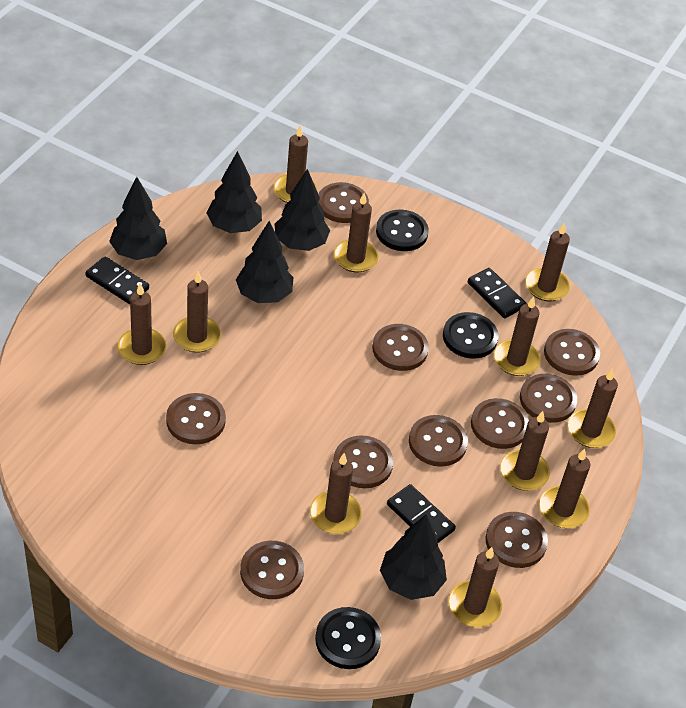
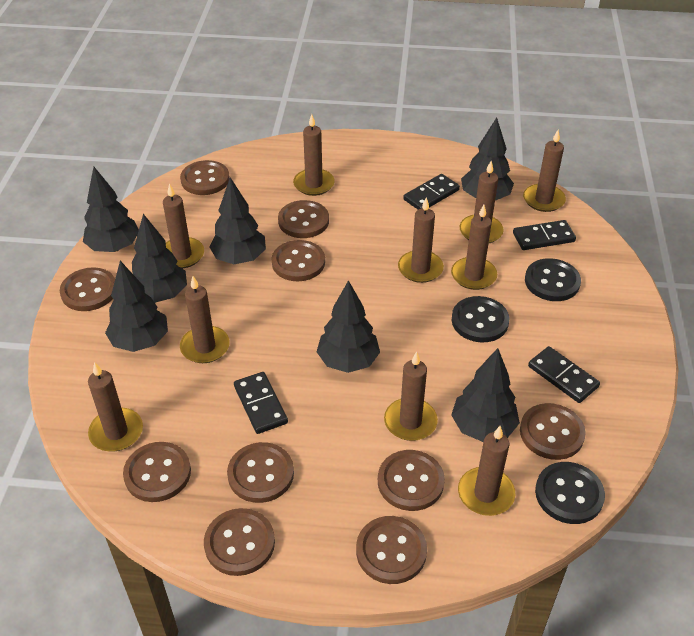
black domino: [85,256,149,304] [387,484,456,543] [468,268,526,318] = 3 -> [234,372,288,434] [403,174,460,209] [513,220,576,250] [528,346,600,403] = 4
black tree: [109,177,167,260] [207,151,262,233] [236,221,293,303] [274,169,330,251] [380,514,447,600] = 5 -> [83,167,139,252] [105,261,168,352] [132,214,187,303] [209,177,266,264] [317,280,380,373] [451,348,520,442] [461,117,514,201] = 7
brown candle: [117,283,166,365] [173,272,221,353] [273,125,317,203] [310,453,362,534] [334,193,379,272] [448,547,502,627] [494,296,541,376] [500,411,550,491] [525,222,570,302] [539,448,590,528] [568,368,618,448] = 11 -> [88,362,143,452] [163,184,204,268] [180,276,230,363] [293,114,335,196] [384,351,438,441] [398,197,444,283] [451,205,497,290] [458,426,515,516] [460,161,504,244] [523,130,566,212] = 10

